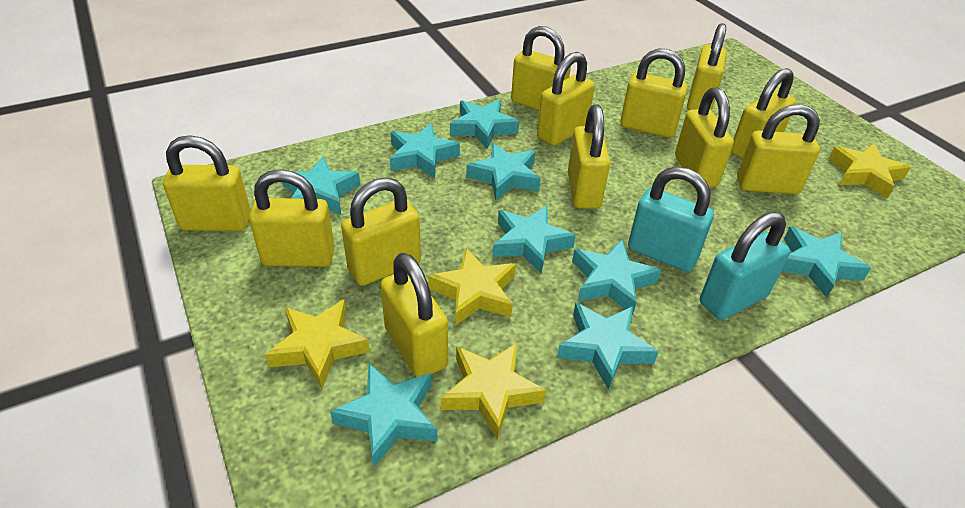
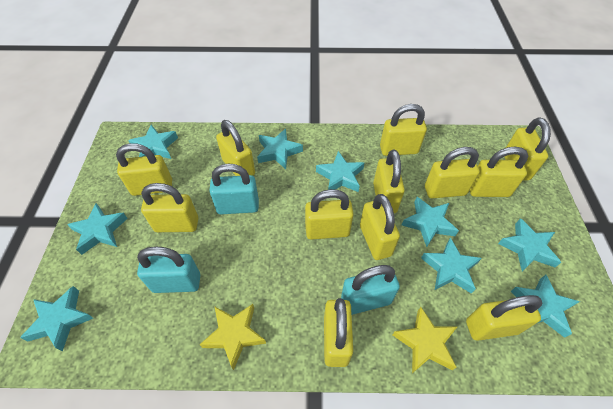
turquoise padlock: [628,167,714,272] [700,212,790,320] = 2 -> [137,246,200,293] [209,164,259,214] [341,265,400,315] = 3
yellow star: [265,299,370,389] [428,248,516,326] [441,343,546,440] [828,143,911,199] = 4 -> [199,304,266,370] [393,307,457,373] = 2

